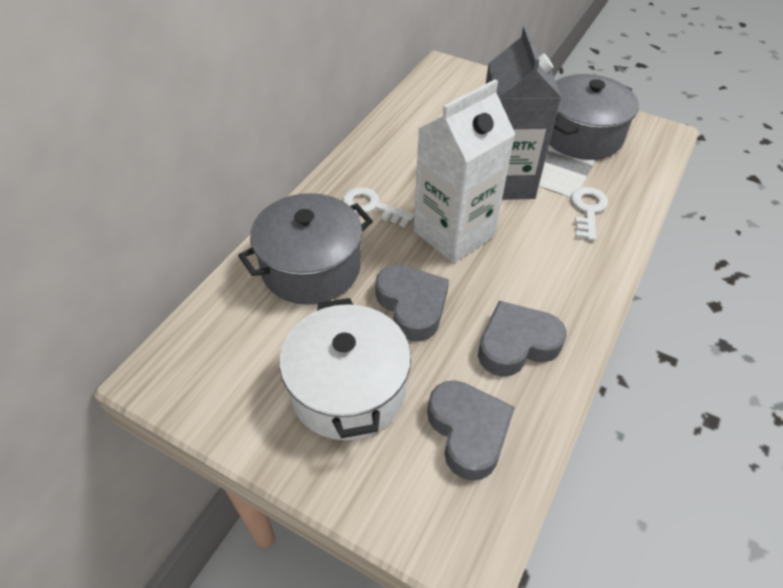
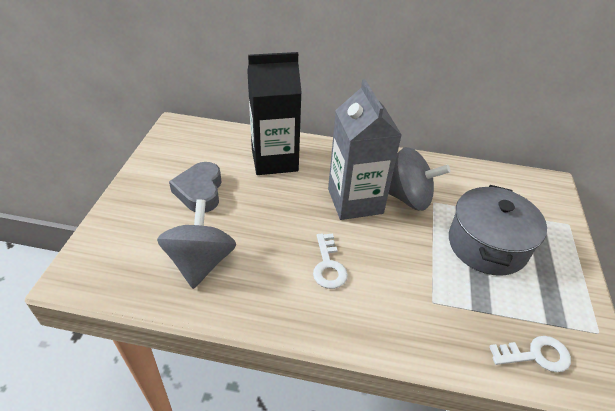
black carton: none = 0 -> [247,52,302,175] = 1
grey heart: [375,265,449,342] [427,380,515,481] [478,301,566,377] = 3 -> [169,162,222,213] = 1
grey pot: [238,193,373,305] [549,74,639,160] = 2 -> [449,185,547,276] = 1
grey spinning top: none = 0 -> [157,199,236,289] [388,147,451,211] = 2
white carton: [414,79,515,263] = 1 -> none = 0
white pot: [279,298,411,440] = 1 -> none = 0

